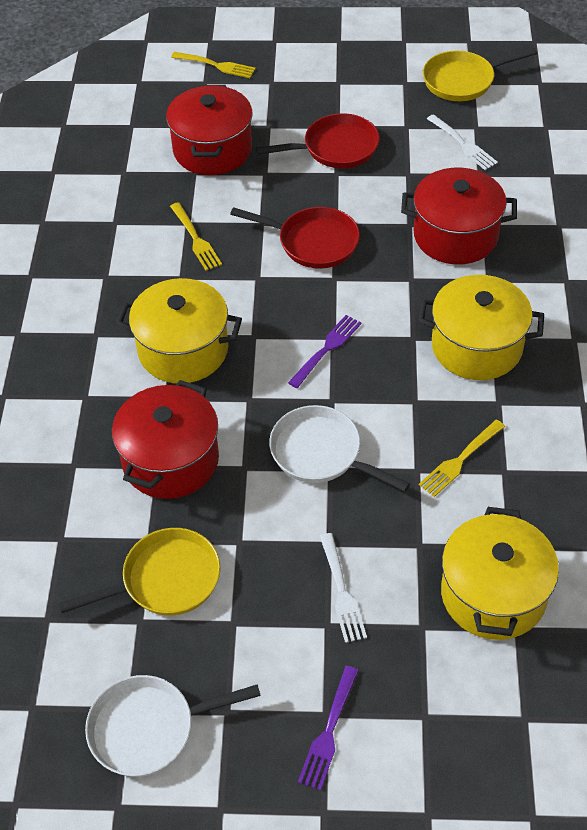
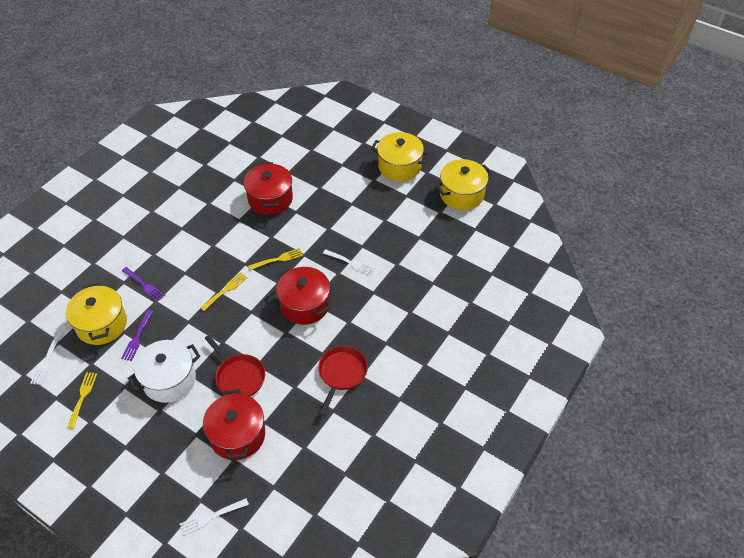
white fork: [320,533,367,643] [427,114,498,170] = 2 -> [30,332,63,385] [180,498,249,536] [323,249,375,276] = 3
white pan: [85,675,261,777] [269,405,410,492] = 2 -> none = 0
white pot: none = 0 -> [128,340,200,403] = 1
yellow pan: [58,528,221,616] [423,48,537,101] = 2 -> none = 0

